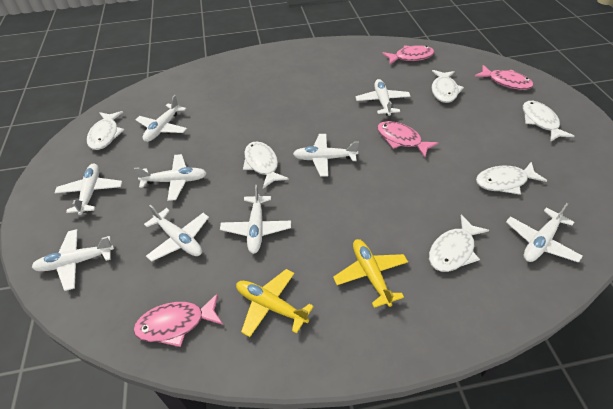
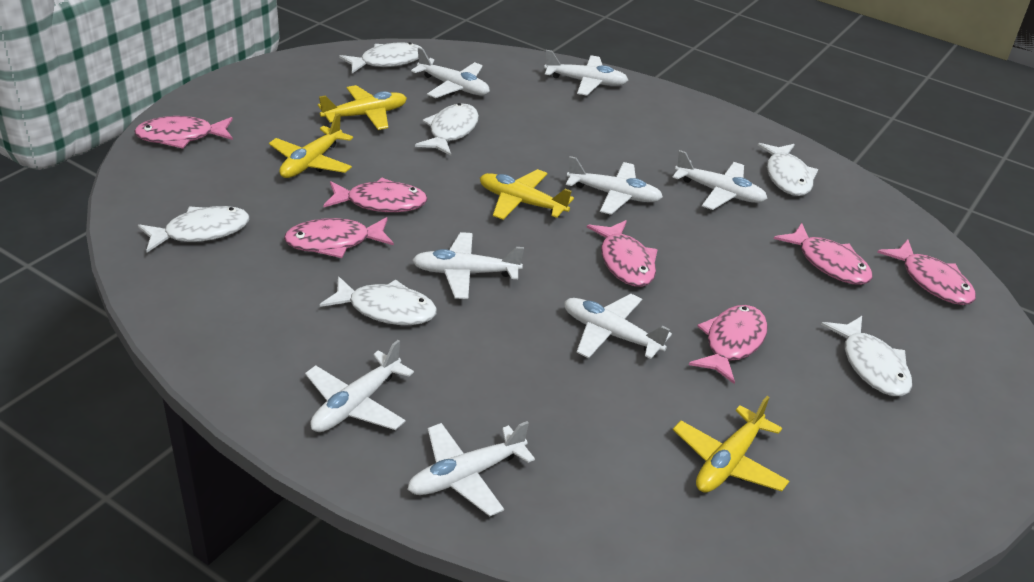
pink fish: [133,293,223,347] [377,121,439,157] [382,45,434,64] [474,65,534,90] = 4 -> [134,116,233,149] [284,217,394,258] [323,177,428,212] [587,220,658,287] [689,305,768,384] [774,223,873,285] [877,240,976,305] = 7
white plane: [32,229,114,291] [54,164,122,215] [134,154,206,201] [136,95,187,142] [144,205,209,262] [220,185,291,254] [293,134,359,177] [356,79,411,116] [506,203,583,263] = 9 -> [305,340,414,432] [407,421,535,516] [411,48,490,98] [412,232,524,299] [544,50,628,96] [564,294,672,359] [566,156,663,215] [672,150,768,210] = 8
yellow plane: [236,269,314,337] [333,239,408,308] = 2 -> [269,113,353,178] [318,85,407,130] [480,169,574,220] [673,396,789,493] = 4

